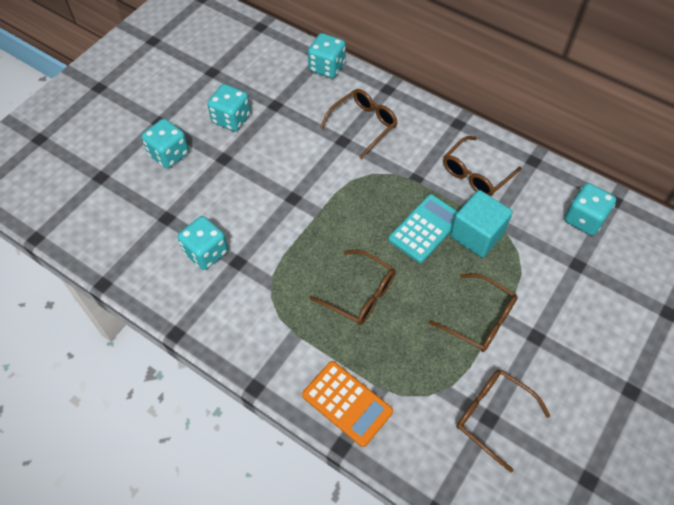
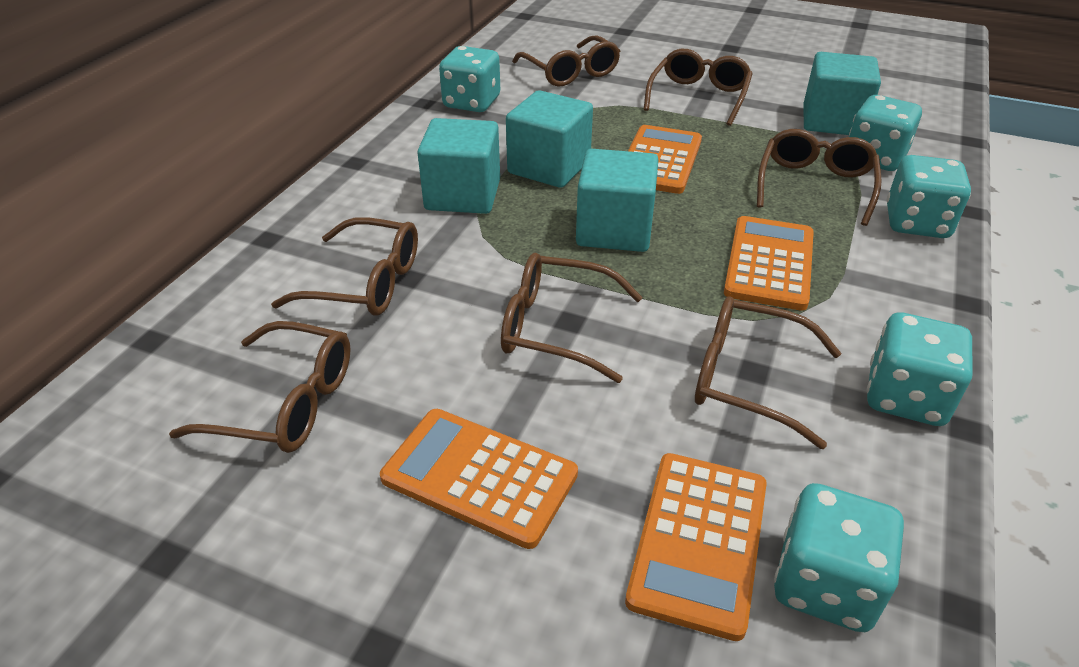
brown glasses: [309,250,396,325] [320,89,398,159] [428,273,518,352] [443,136,522,196] [456,369,550,472] = 5 -> [169,321,351,453] [271,217,418,316] [501,253,643,383] [512,35,620,87] [643,49,753,126] [695,296,841,449] [757,129,882,226] = 7
orange calculator: [302,361,393,447] = 1 -> [380,409,578,549] [625,453,767,641] [628,125,702,194] [724,216,814,311] = 4
turquoise calculator: [389,194,458,263] = 1 -> none = 0
turquoise cube: [450,190,513,258] = 1 -> [417,118,500,214] [506,90,593,188] [576,149,658,252] [804,52,881,135] = 4

